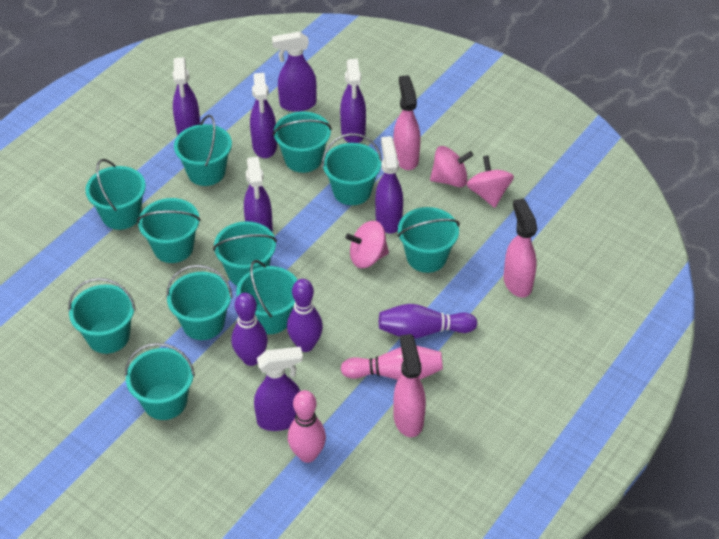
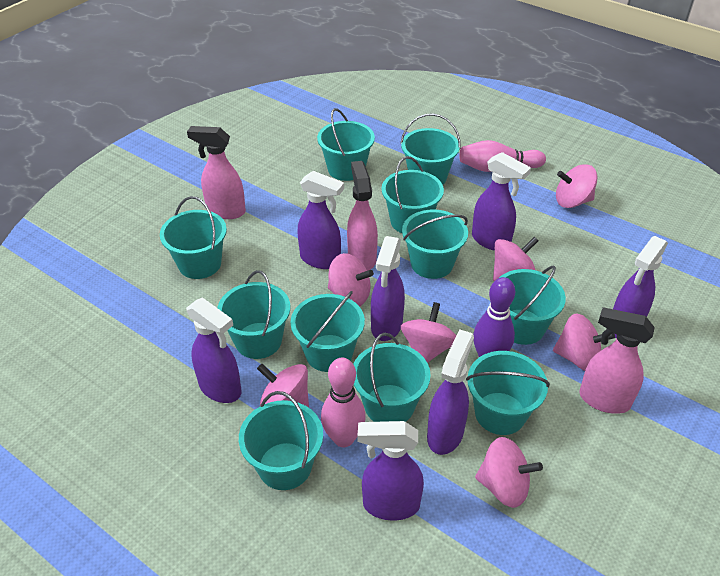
pink spinning top: [345,221,389,268] [430,146,473,187] [466,155,514,208] = 3 -> [257,364,309,408] [328,253,374,306] [401,302,457,363] [475,437,543,508] [493,237,538,281] [553,314,615,371] [556,164,597,208] = 7
purple bowling pin: [232,293,268,366] [287,279,323,352] [379,304,477,339] = 3 -> [473,277,515,357] = 1

